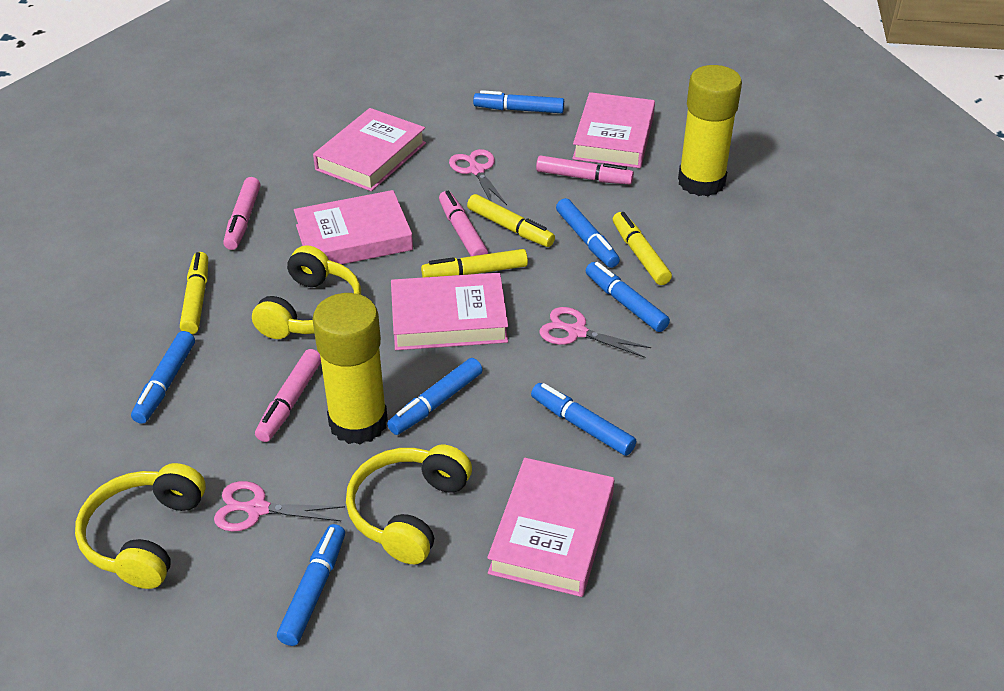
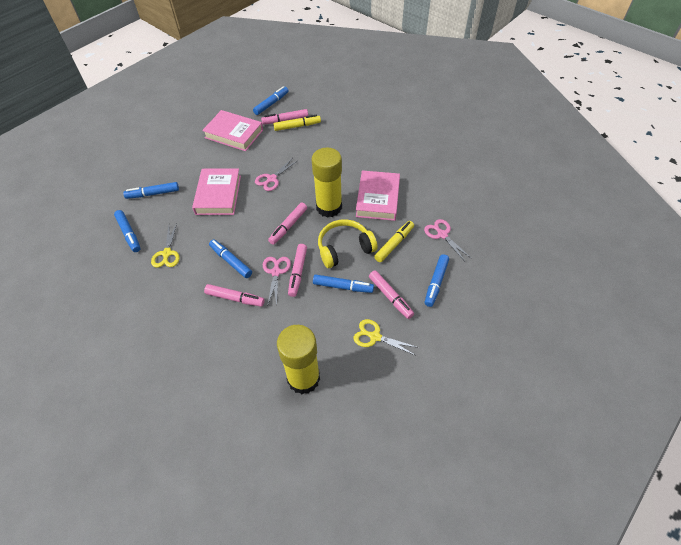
blue marker: [131,331,195,424] [277,524,345,646] [387,358,482,435] [473,90,564,113] [531,383,636,456] [556,198,620,268] [586,262,670,332] = 7 -> [114,210,141,252] [123,182,179,199] [209,239,252,278] [253,86,289,115] [313,274,374,293] [425,254,449,307] = 6
pink book: [294,190,413,265] [313,108,426,191] [391,273,508,350] [487,458,614,597] [572,92,655,168] = 5 -> [192,168,241,215] [202,110,263,151] [356,170,400,221] = 3
pink marker: [223,177,261,250] [255,349,321,442] [439,191,488,256] [536,156,634,184] = 4 -> [204,284,265,307] [261,109,308,125] [268,203,307,245] [288,244,307,297] [369,270,414,319] = 5
yellow headphones: [75,463,206,589] [252,245,361,339] [346,445,472,564] = 3 -> [318,219,378,268] = 1
yellow marker: [180,252,208,334] [421,249,528,277] [467,194,555,247] [613,212,672,285] = 4 -> [273,115,321,131] [374,221,414,262] = 2
yellow scissors: none = 0 -> [151,223,180,268] [354,319,419,355] = 2

